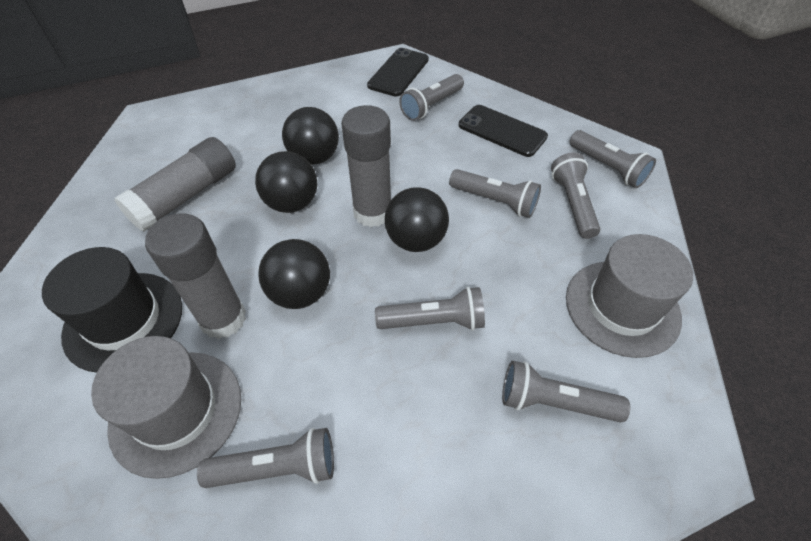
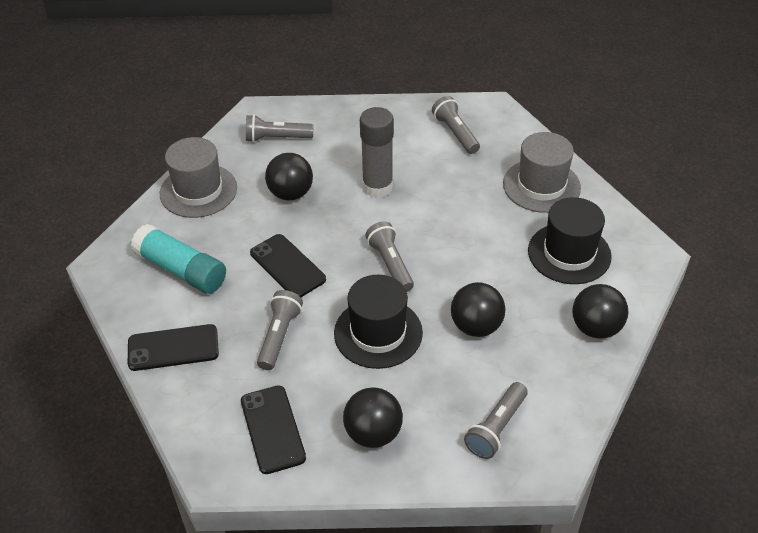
black hat: [42,247,182,373] = 1 -> [334,275,423,369] [528,197,612,284] = 2
black phone: [367,48,429,97] [459,105,548,157] = 2 -> [128,324,219,371] [241,385,306,474] [250,234,326,297] = 3
grey flashlight: [197,428,334,488] [375,287,485,331] [399,74,464,121] [449,169,541,218] [502,360,630,422] [551,153,600,239] [569,130,656,188] = 7 -> [246,115,314,142] [257,290,303,370] [365,221,414,292] [432,96,480,154] [464,382,528,459] = 5
grey glue stick: [115,137,236,232] [145,213,246,339] [341,105,391,227] = 3 -> [360,107,394,198] = 1
turquoise glue stick: none = 0 -> [131,224,226,294] = 1

